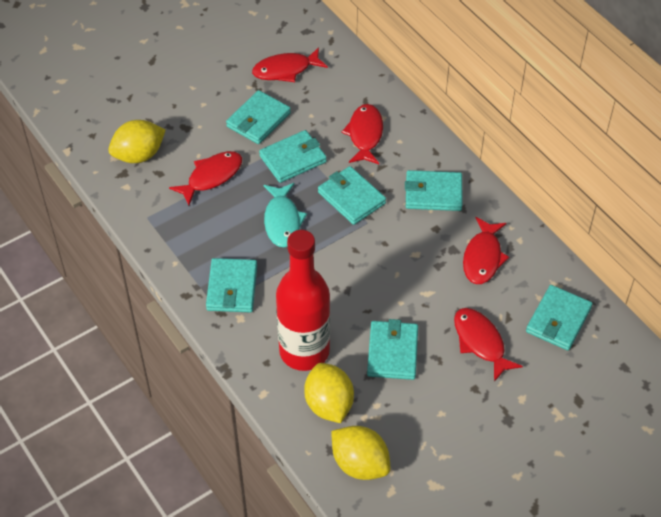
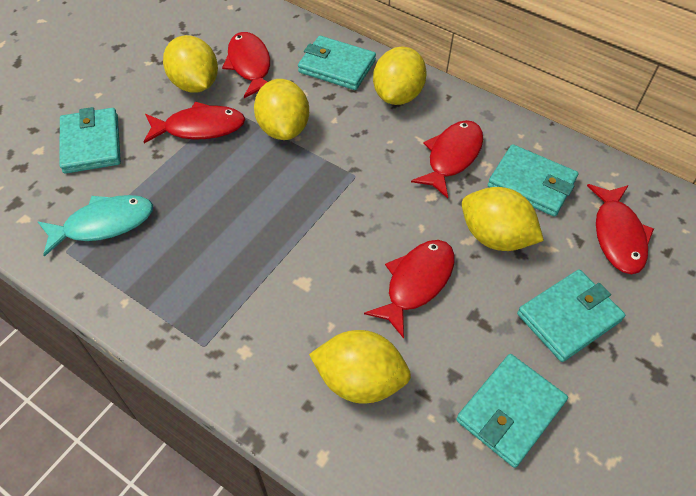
red bottle: [276,230,330,371] = 1 -> none = 0
turquoise wallet: [206,258,257,312] [226,90,291,144] [259,130,327,183] [318,166,386,225] [367,319,418,380] [405,170,463,211] [526,285,593,350] = 7 -> [59,107,121,174] [298,36,376,90] [456,354,568,468] [488,144,578,217] [517,269,625,362] = 5
yellow lemon: [108,120,166,163] [304,363,354,423] [331,426,390,480] = 3 -> [163,35,218,93] [254,79,309,140] [309,330,411,403] [373,47,427,105] [462,187,544,251] = 5

